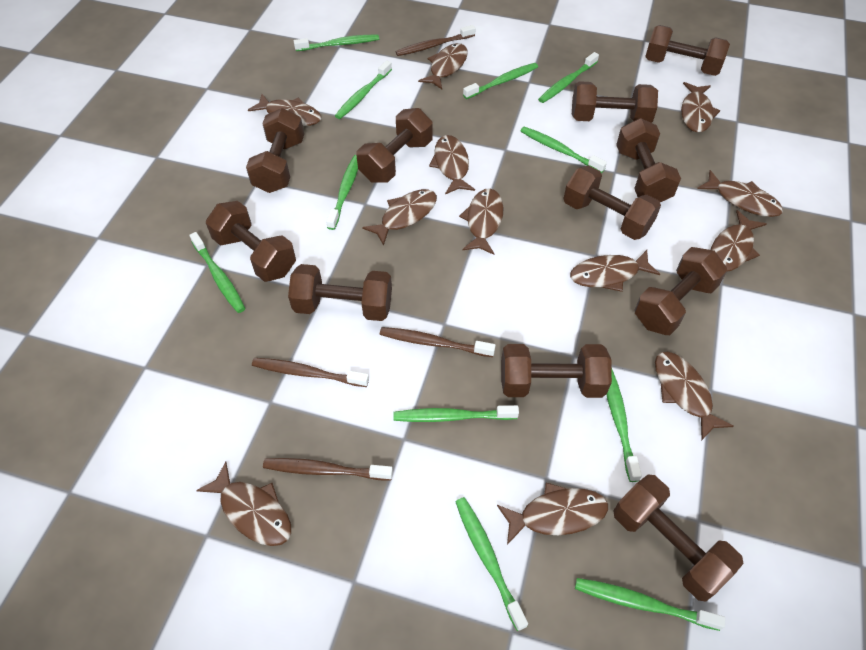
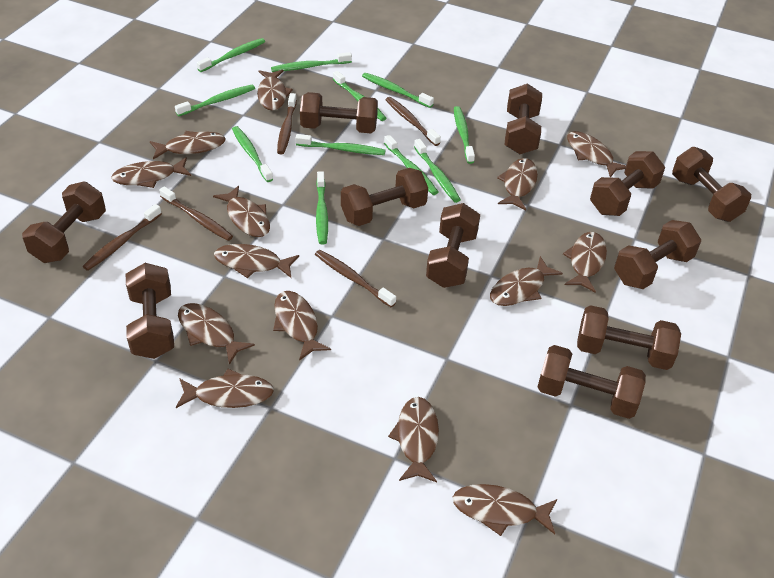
brown fish: [196,461,291,546] [248,94,321,126] [362,189,437,246] [418,43,468,89] [429,135,475,194] [459,188,504,255] [497,483,608,545] [570,250,660,292] [655,352,734,440] [681,82,720,132] [697,170,783,217] [711,210,766,272] = 12 -> [111,157,191,188] [150,131,226,160] [176,369,274,408] [178,303,255,365] [213,186,270,237] [214,244,299,278] [257,70,293,111] [273,291,331,361] [388,397,439,482] [452,484,557,536] [490,256,563,306] [497,158,538,210] [563,232,607,293] [567,131,626,178] = 14
brown toothbrush: [252,358,369,387] [263,458,393,480] [380,327,496,357] [395,25,476,56] = 4 -> [82,204,162,271] [159,186,233,241] [277,93,297,154] [315,250,396,307] [386,97,441,146] = 5

